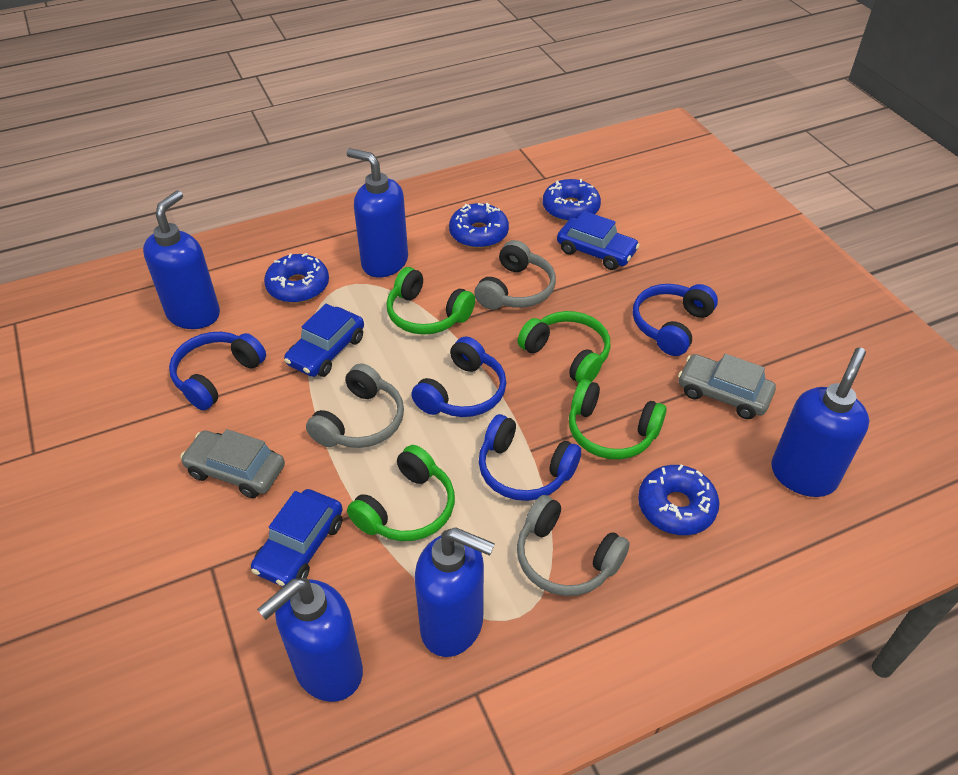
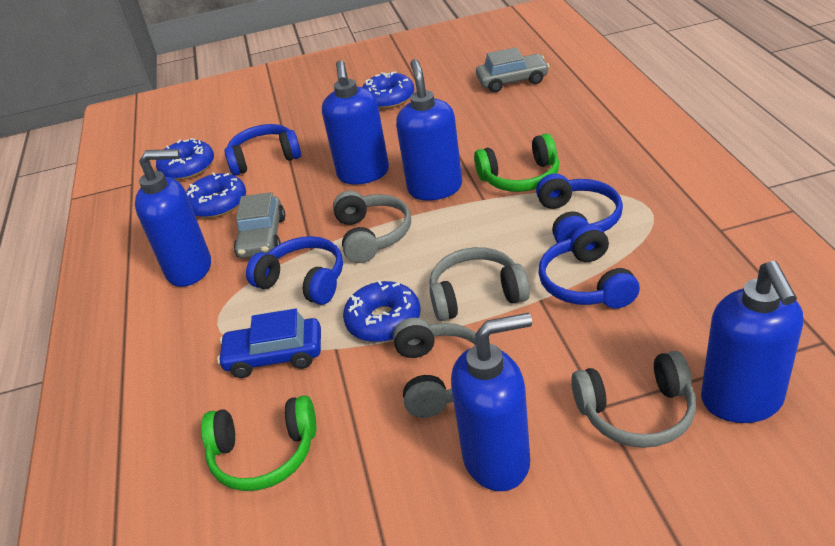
blue car: [251,489,343,587] [284,304,364,377] [557,211,640,270] = 3 -> [217,309,321,378] = 1
green headphones: [347,445,455,541] [387,267,475,335] [518,311,611,383] [569,379,667,459] = 4 -> [201,395,316,491] [474,134,559,192] = 2
grey headphones: [306,364,404,448] [474,240,556,310] [517,495,630,596] = 3 -> [333,191,411,263] [393,318,476,418] [429,247,530,321] [571,351,696,448] = 4

